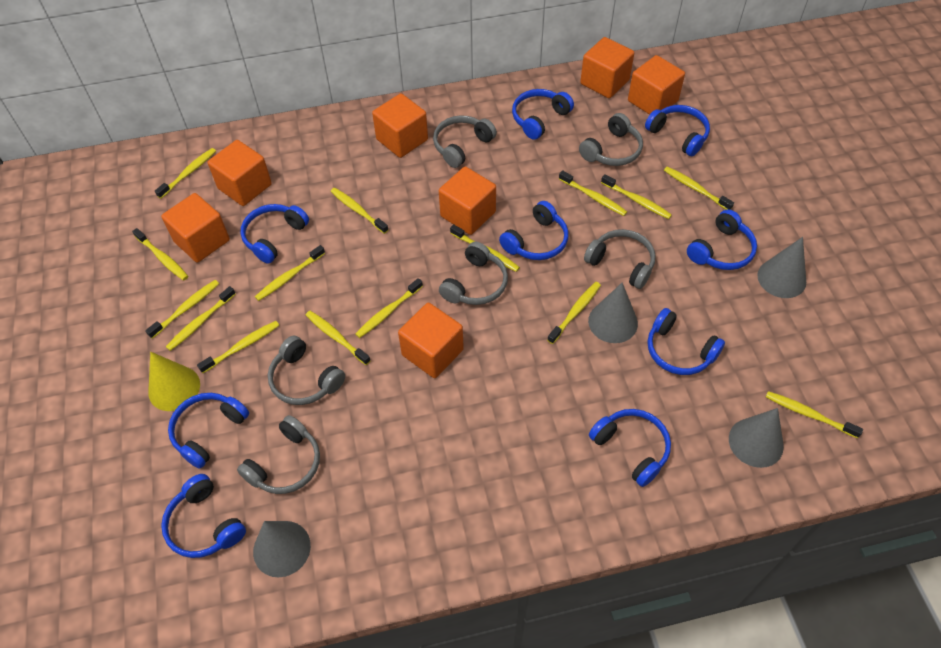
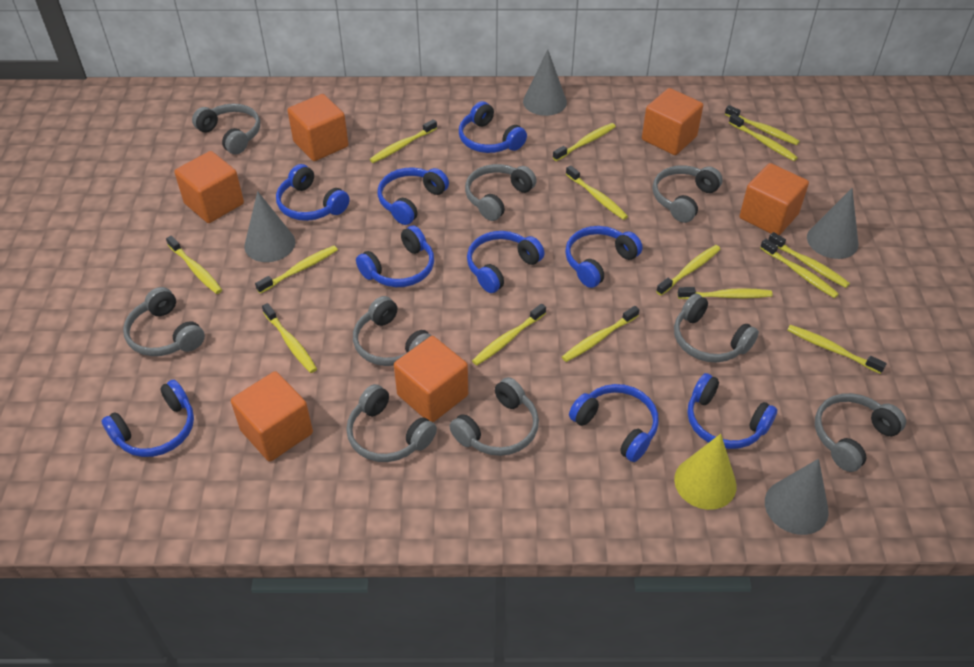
grey headphones: [237,415,320,494] [268,336,345,405] [433,115,497,168] [439,242,508,305] [579,113,643,166] [584,229,656,289] = 6 -> [123,287,205,356] [192,104,260,154] [346,384,437,462] [353,296,432,366] [449,377,539,456] [465,164,537,221] [653,165,723,223] [674,293,759,363] [815,393,906,472] = 9
orange cube: [161,193,230,263] [208,140,272,206] [372,93,428,158] [398,303,464,378] [439,166,496,235] [580,37,634,98] [628,55,685,115] = 7 -> [174,151,244,223] [231,371,313,462] [287,94,348,161] [394,336,468,422] [642,88,703,155] [739,163,809,235] = 6

